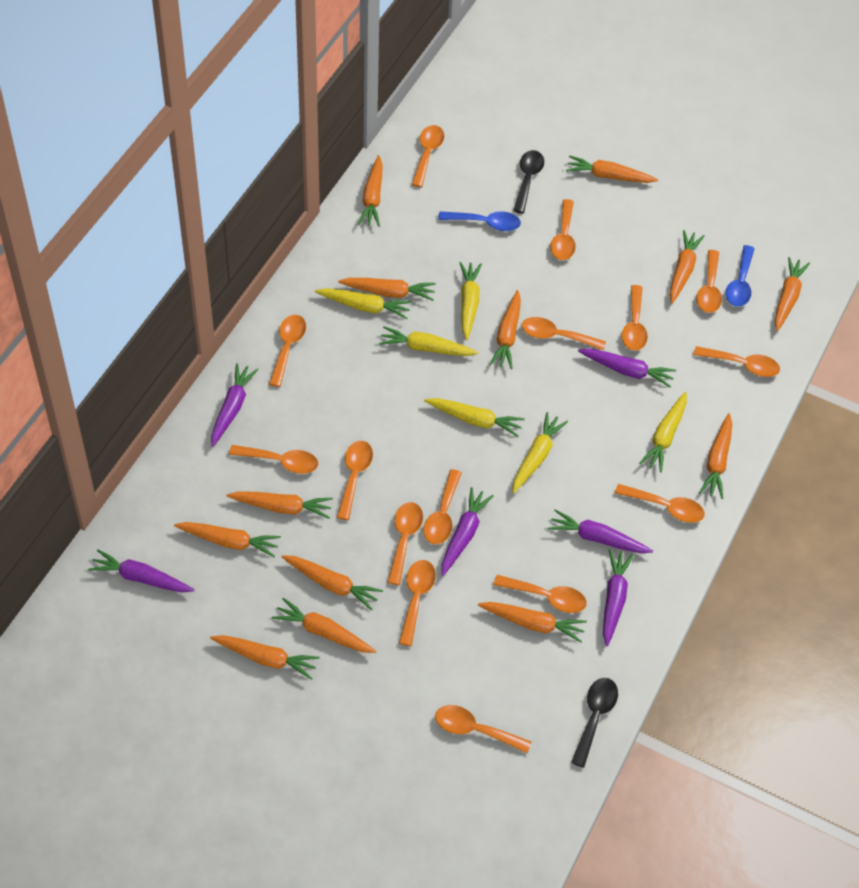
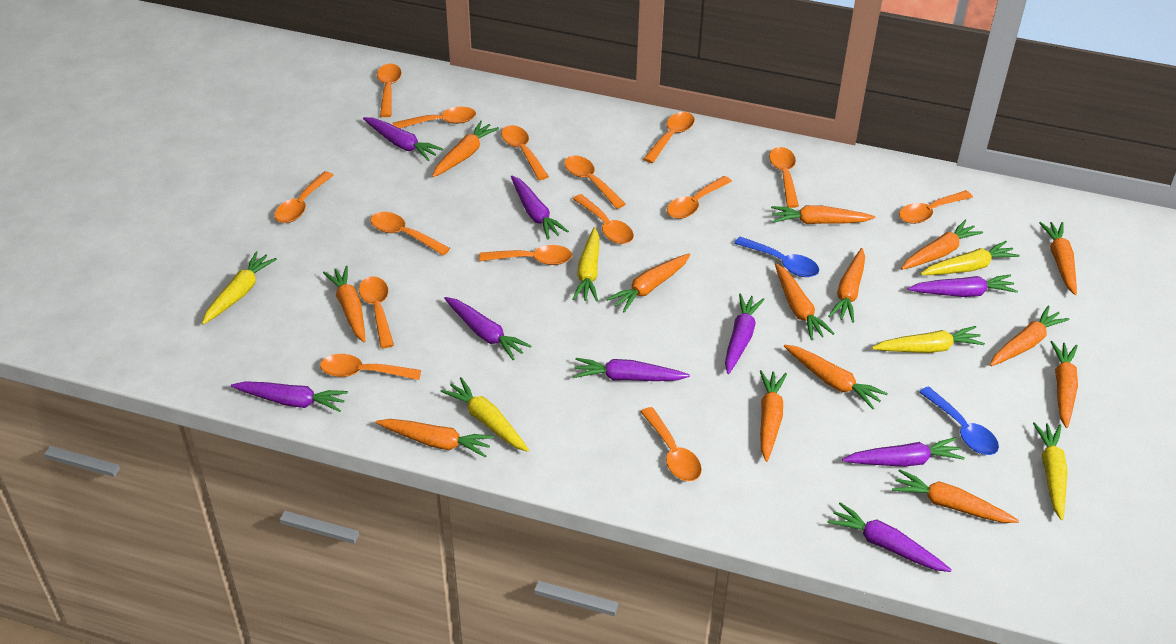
black spoon: [513,150,544,213] [571,678,618,768] = 2 -> none = 0
orange carrot: [174,522,281,557] [210,635,320,679] [227,491,333,519] [272,598,376,653] [281,555,383,611] [338,278,436,301] [358,155,382,227] [478,602,587,643] [489,290,521,369] [566,155,658,183] [670,230,705,304] [699,413,732,499] [775,257,810,331] = 13 -> [323,266,365,342] [375,419,494,458] [432,121,499,177] [606,253,690,313] [760,370,787,462] [771,205,875,224] [775,264,835,340] [784,344,888,409] [828,248,865,323] [892,469,1019,523] [901,220,983,270] [990,305,1069,366] [1039,222,1077,295] [1051,341,1078,428] = 14
purple carrot: [88,549,195,593] [211,363,259,447] [441,487,494,576] [548,509,653,553] [578,349,676,388] [603,549,634,646] = 6 -> [231,381,348,412] [363,117,443,161] [444,297,531,360] [511,176,569,240] [573,358,690,381] [725,294,765,374] [827,502,952,572] [842,437,965,467] [908,275,1018,297] = 9

